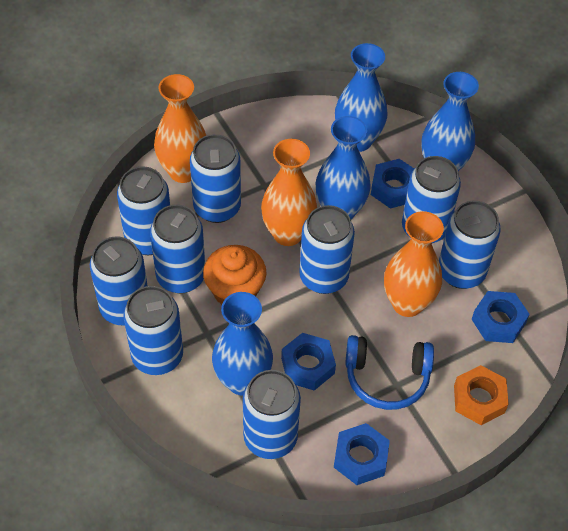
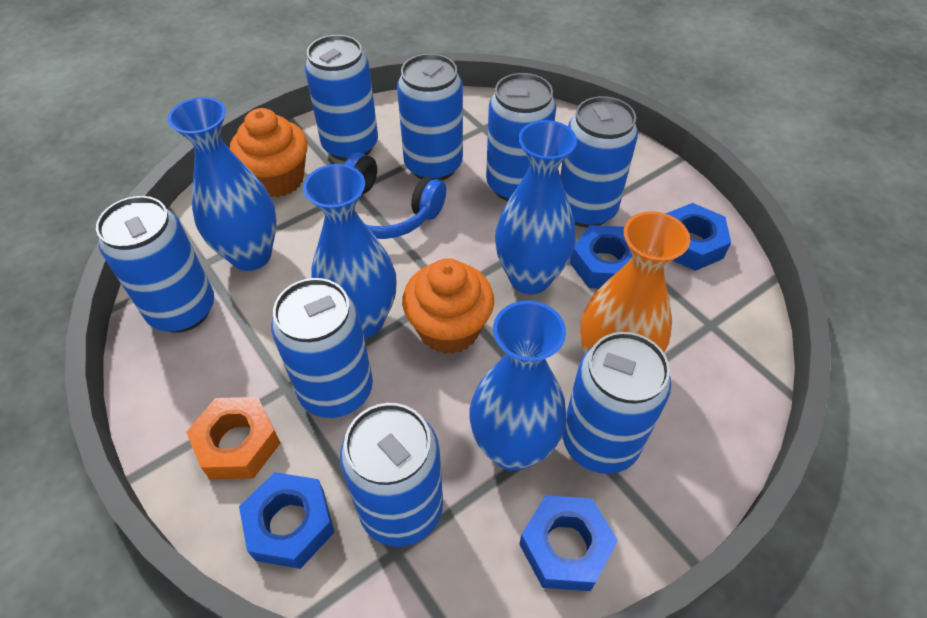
blue can: [90,237,147,325] [117,166,170,255] [123,286,183,375] [150,205,205,294] [190,134,241,223] [243,370,301,459] [299,205,355,294] [402,156,461,243] [439,201,501,289] = 9 -> [96,196,214,333] [271,278,373,418] [305,35,378,161] [340,403,443,547] [397,54,463,181] [486,73,556,201] [560,96,638,228] [562,332,671,474] = 8
orange cupcake: [203,245,266,305] = 1 -> [230,108,307,197] [402,259,494,354] = 2
orange vase: [154,74,206,183] [261,139,317,246] [384,211,444,317] = 3 -> [580,211,690,354] = 1

